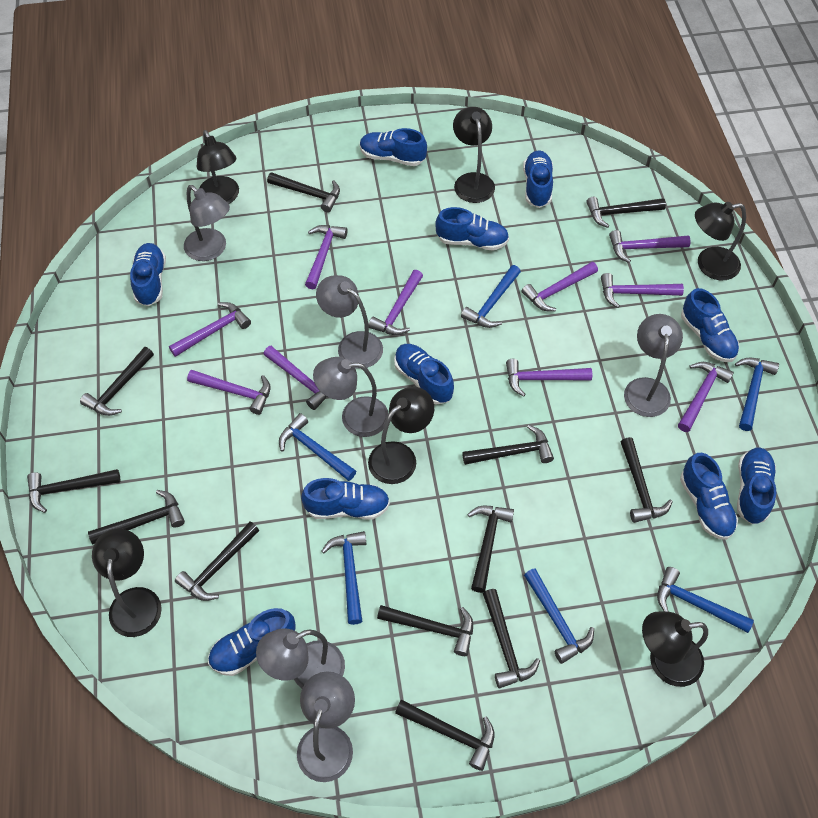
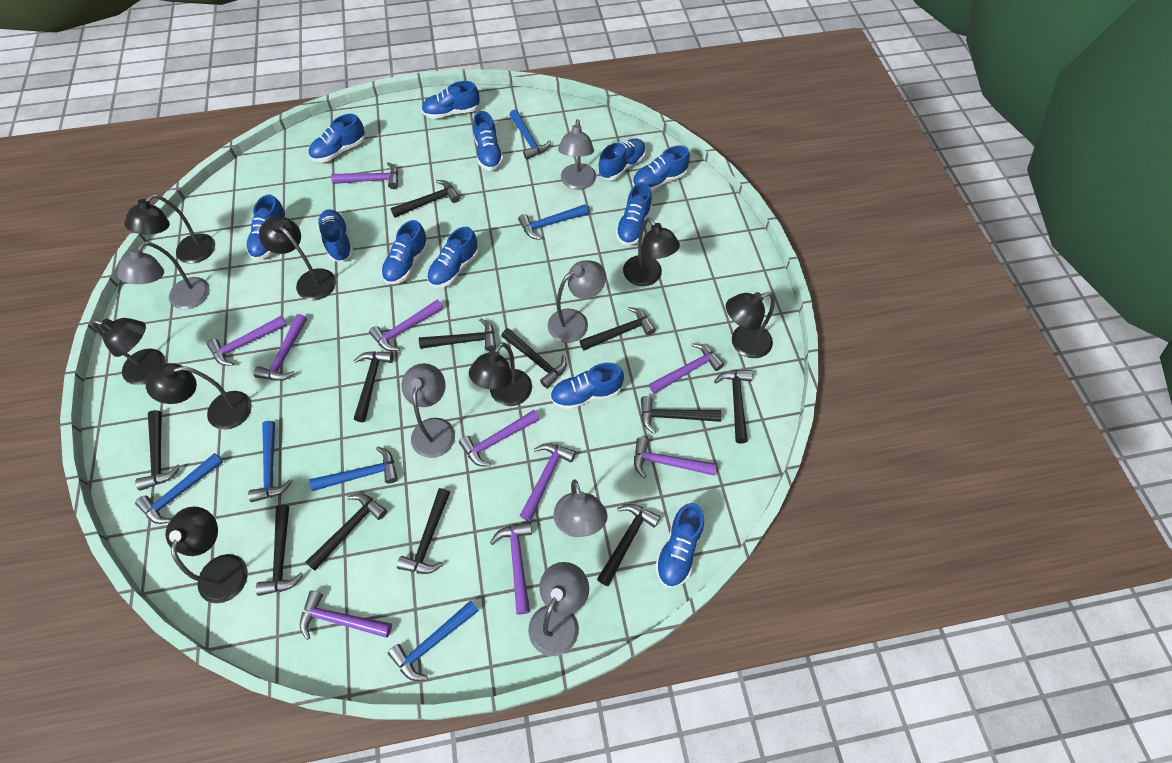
black lamp: [92,529,162,637] [197,130,239,204] [368,387,434,484] [453,107,495,203] [642,612,708,687] [695,202,746,280] = 6 -> [91,318,166,385] [125,194,215,264] [146,363,252,430] [165,507,248,603] [259,216,336,300] [469,342,532,406] [623,218,680,286] [726,292,775,358] = 8
blue shoe: [130,243,166,306] [208,608,296,676] [301,478,390,520] [360,128,427,166] [394,344,454,405] [435,207,509,251] [523,150,553,208] [680,453,738,540] [681,288,739,362] [737,448,776,524] = 10 -> [246,195,288,260] [309,114,365,162] [317,209,353,262] [381,220,429,284] [421,81,480,119] [427,227,479,288] [473,111,504,171] [550,363,624,410] [598,138,646,180] [616,182,652,245] [632,145,690,191] [655,503,704,588] = 12

